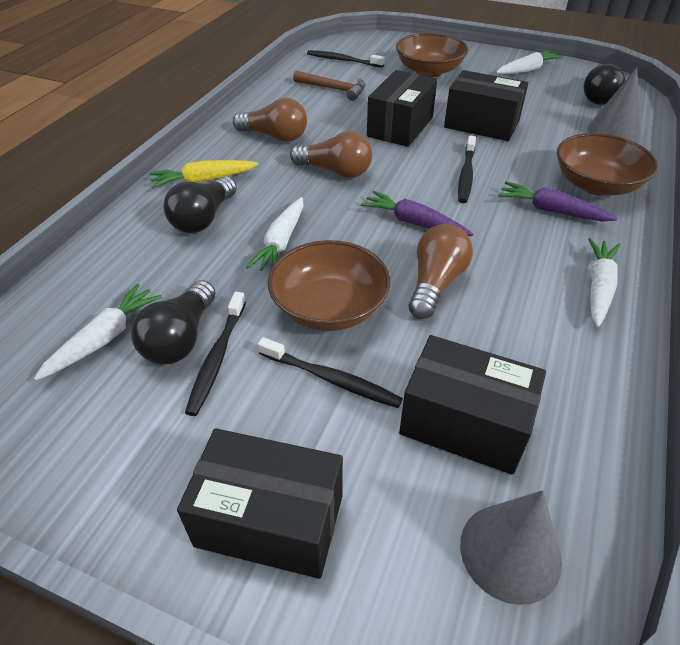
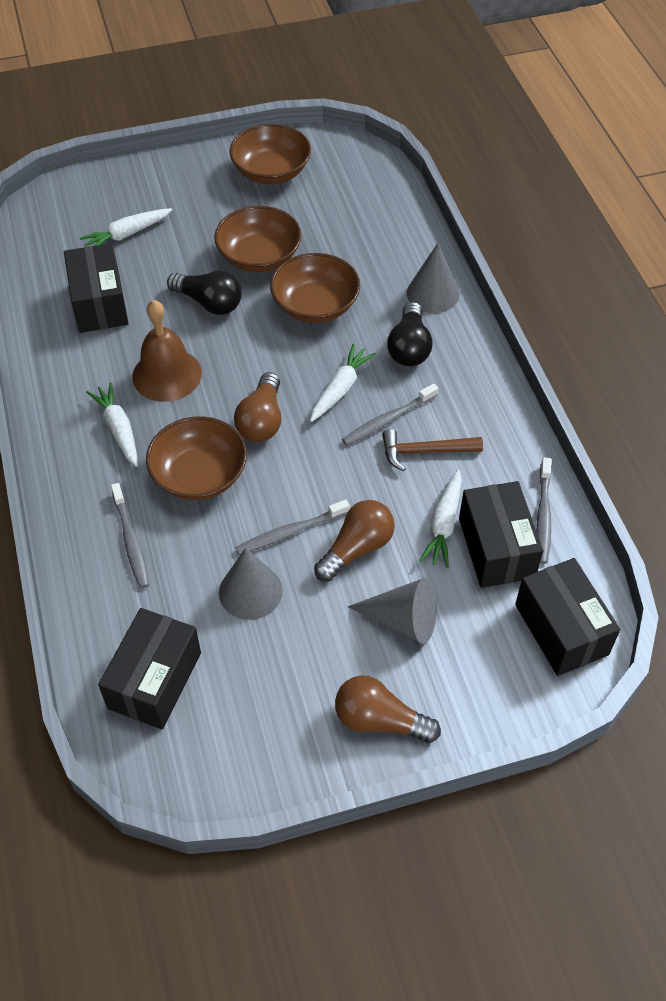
black light bulb: [131,280,215,365] [164,176,237,233] [583,64,625,105] = 3 -> [167,271,242,315] [387,302,433,366] = 2
black toothbrush: [185,292,246,416] [258,337,403,408] [307,50,385,68] [458,136,476,203] = 4 -> none = 0
brown bell: none = 0 -> [132,300,202,402] = 1
brown bowl: [268,240,390,331] [396,33,468,77] [557,133,658,196] = 3 -> [146,416,247,500] [214,206,302,272] [230,124,311,184] [270,253,360,323] = 4
grey cone: [460,490,562,605] [587,67,639,142] = 2 -> [219,548,283,620] [348,578,437,644] [407,243,459,313] = 3
grey toothbrush: none = 0 -> [111,483,149,588] [235,499,350,555] [342,384,438,445] [536,457,551,564] = 4
purple carrot: [361,191,473,236] [498,181,617,221] = 2 -> none = 0
yellow carrot: [149,160,258,188] = 1 -> none = 0

